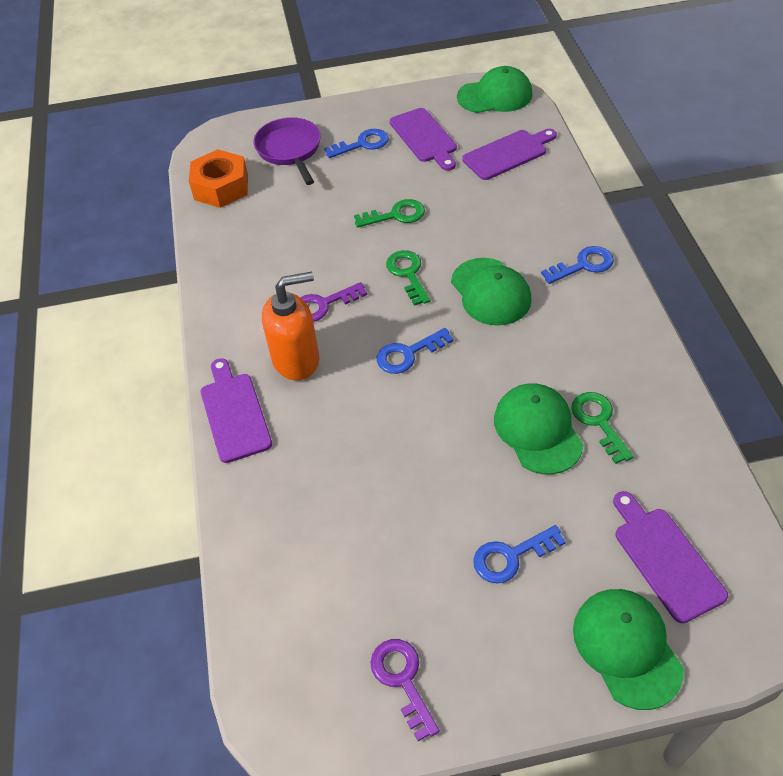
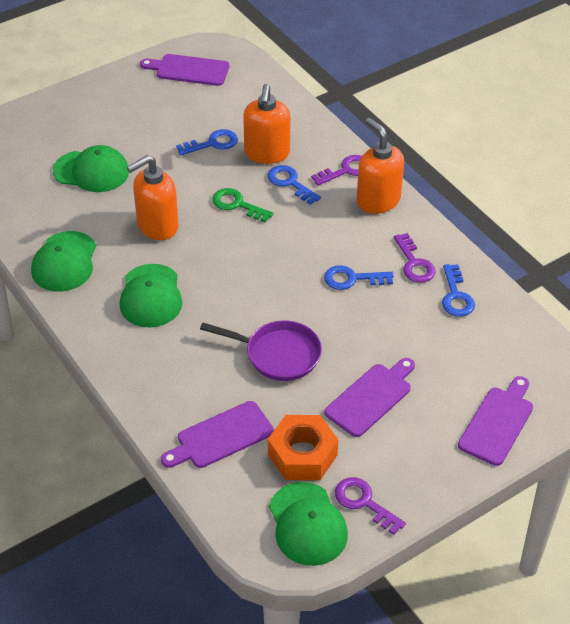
green key: [354,199,425,228] [386,250,430,306] [571,392,634,464] = 3 -> [212,188,273,222] = 1
orange soap dispenser: [262,272,319,380] = 1 -> [127,155,179,240] [243,84,291,164] [356,118,404,214] = 3
purple key: [300,282,367,322] [370,639,440,741] = 2 -> [311,155,362,186] [335,477,406,535] [394,233,436,283] = 3

